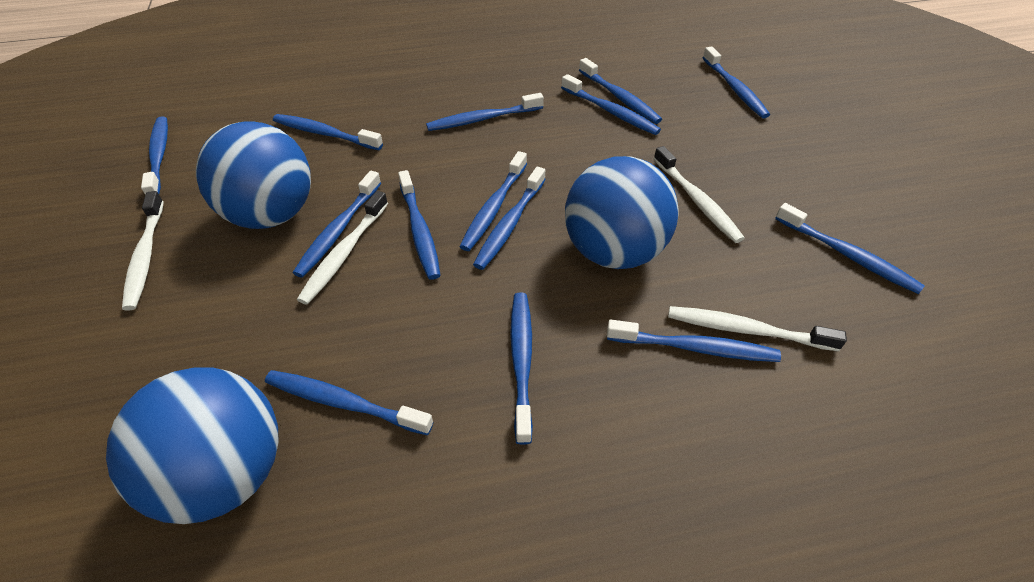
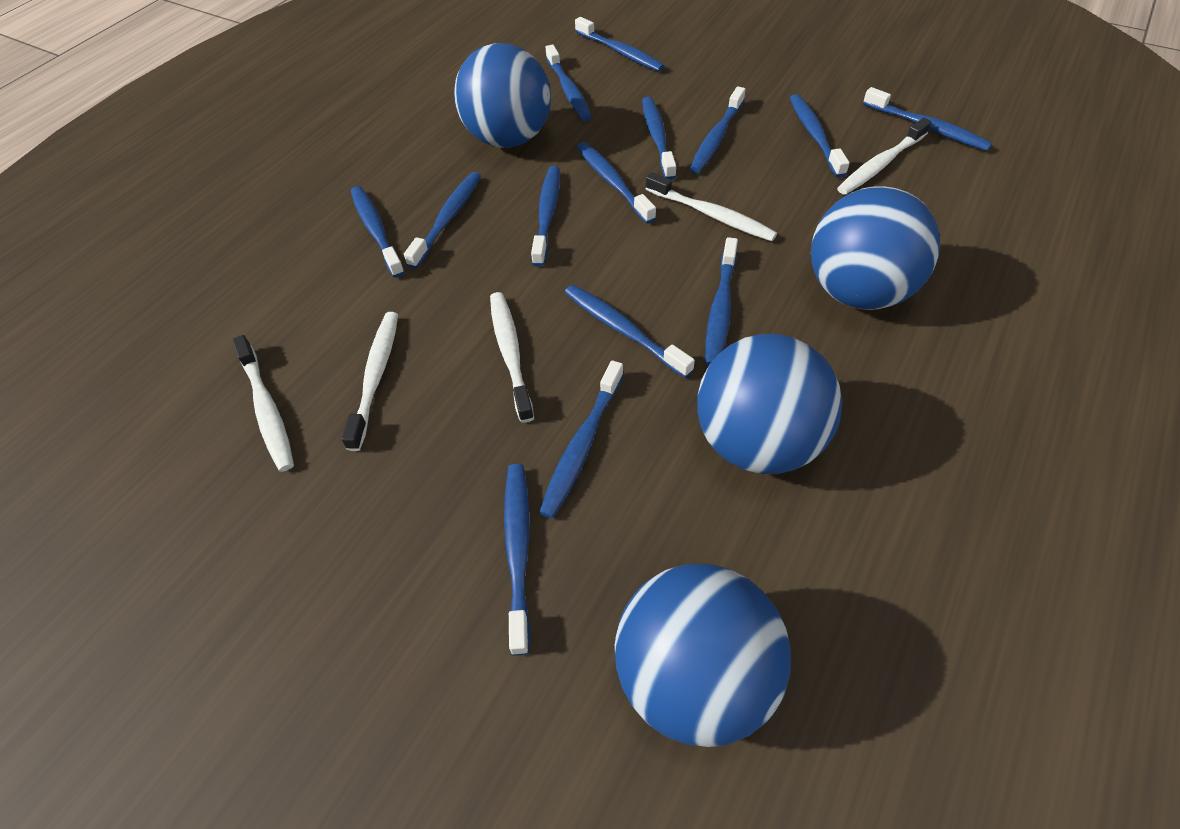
blue ball: [106,367,278,524] [196,121,311,229] [565,156,679,269] = 3 -> [454,43,551,148] [615,564,791,747] [697,334,842,474] [811,186,940,310] = 4
white toothbrush: [122,191,164,311] [297,191,388,305] [654,146,745,243] [668,306,847,351] = 4 -> [232,335,294,472] [341,312,398,451] [490,292,534,422] [646,172,777,241] [837,118,932,195] = 5

